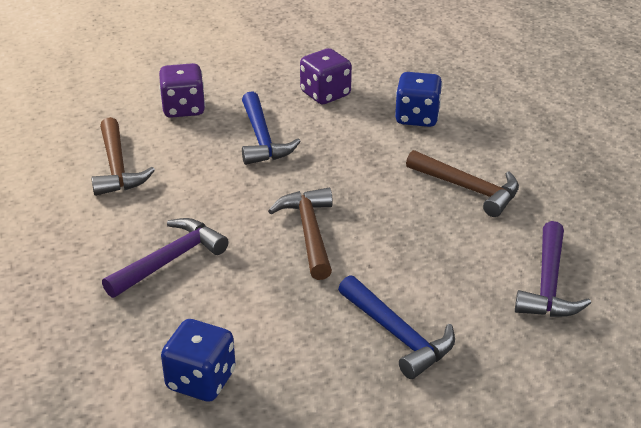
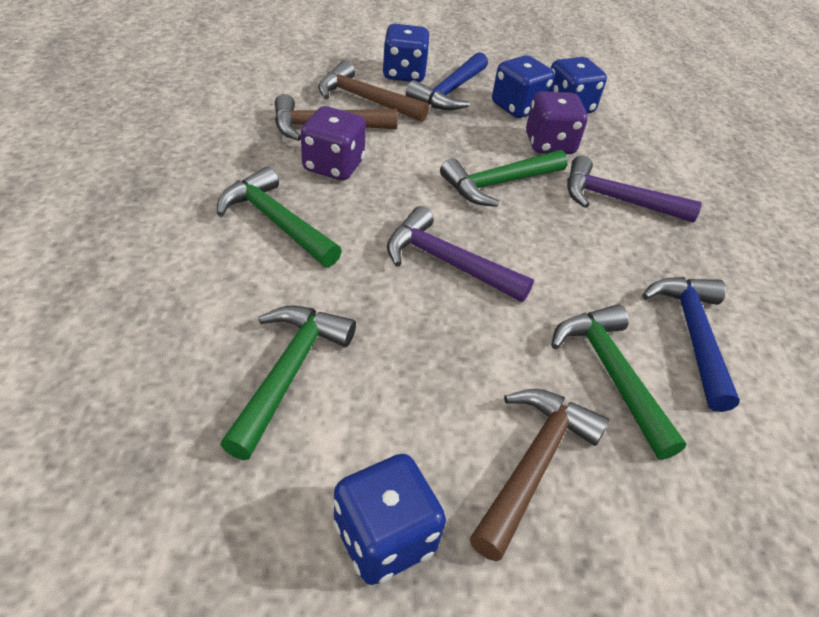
blue dice: [161,319,236,402] [395,72,442,127] = 2 -> [334,454,446,585] [383,24,430,82] [492,55,555,118] [551,57,607,114] = 4
green hammer: none = 0 -> [217,166,342,267] [220,306,356,460] [440,150,568,207] [551,304,687,460] = 4

